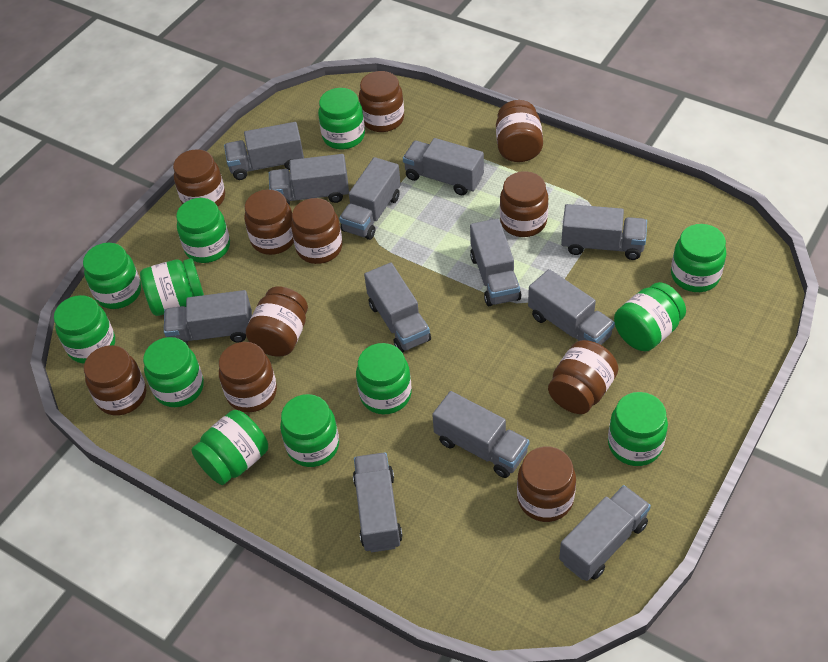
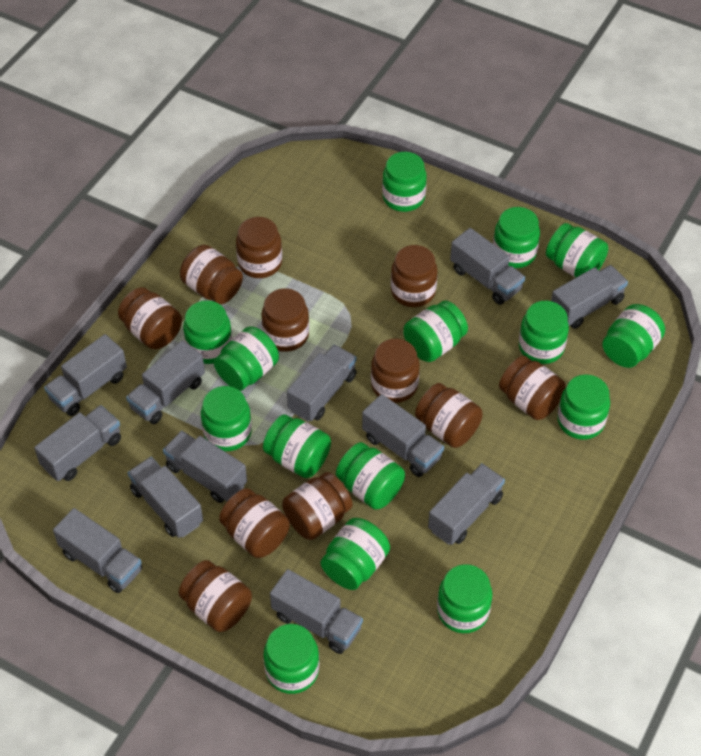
green jar: [54,295,115,364] [83,243,141,309] [140,258,204,316] [143,337,204,407] [176,198,230,263] [191,410,268,485] [280,394,339,467] [318,88,365,149] [356,343,412,414] [608,392,668,466] [614,282,686,351] [671,224,726,292] = 12 -> [183,300,232,364] [201,386,252,451] [214,326,279,391] [263,414,331,478] [263,624,319,694] [321,518,390,590] [336,442,405,509] [382,152,427,212] [403,301,468,362] [437,564,493,633] [493,207,540,268] [519,301,569,364] [546,223,608,278] [557,374,610,440] [602,304,665,368] = 15

